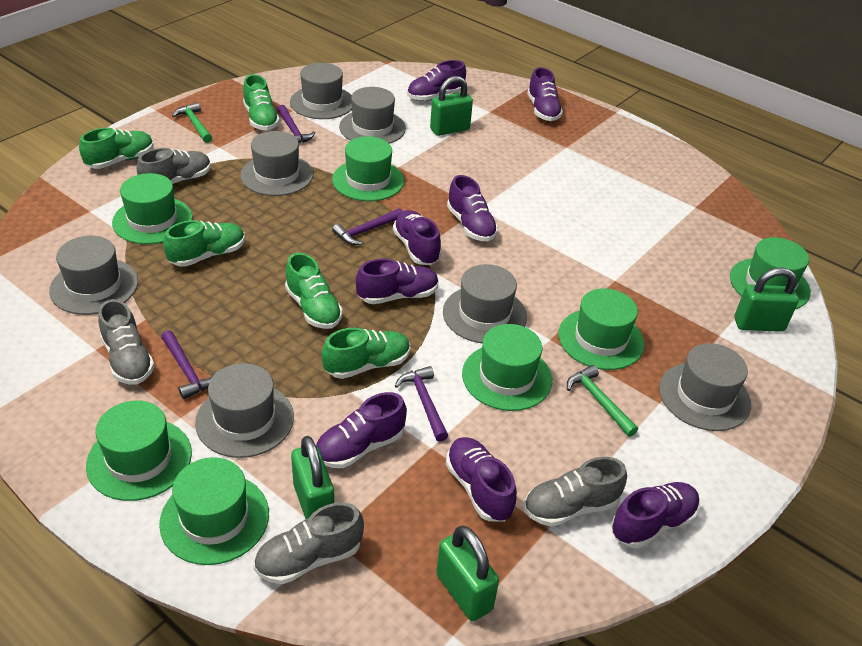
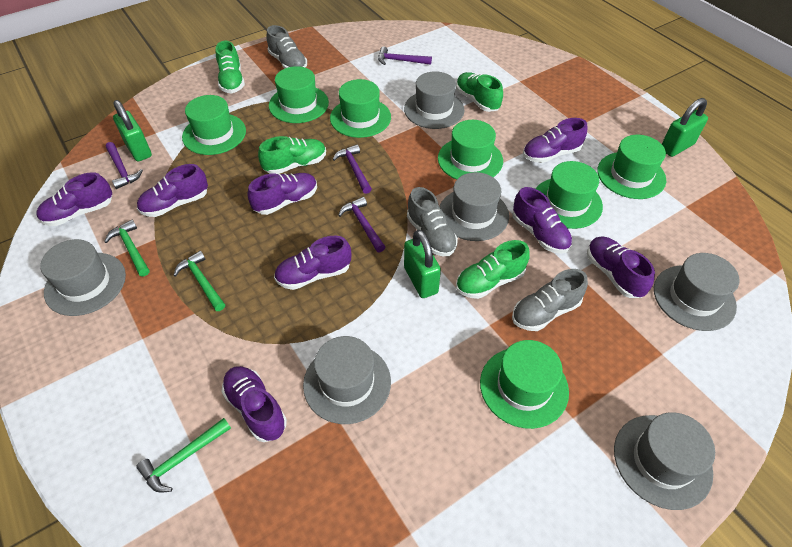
green hammer: [172,102,212,143] [567,365,638,437] = 2 -> [104,220,150,276] [136,418,231,493] [173,251,225,311] = 3
green padlock: [291,436,334,519] [430,76,473,136] [436,526,499,621] [734,267,799,332] = 4 -> [113,100,152,161] [404,230,441,298] [662,98,708,157] = 3
green shoe: [79,128,154,169] [163,220,245,267] [243,74,280,130] [285,253,343,329] [322,328,410,379] = 5 -> [216,41,245,93] [258,136,326,174] [456,72,503,112] [456,240,530,299] = 4
grey hat: [49,236,138,315] [195,363,294,458] [240,131,313,196] [290,63,352,119] [339,87,406,144] [443,264,527,343] [659,343,751,431] = 7 -> [40,239,126,316] [303,336,391,424] [404,71,464,129] [439,172,509,241] [614,412,715,510] [654,253,740,331] = 6
grey shoe: [98,299,155,385] [137,148,211,184] [254,502,364,584] [524,457,627,526] = 4 -> [266,25,307,69] [407,187,458,256] [512,269,588,331] = 3

